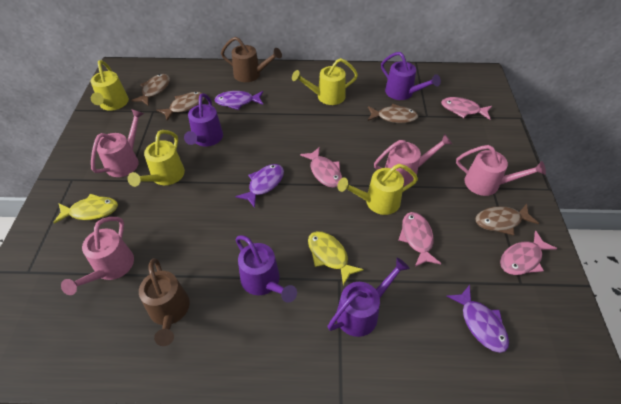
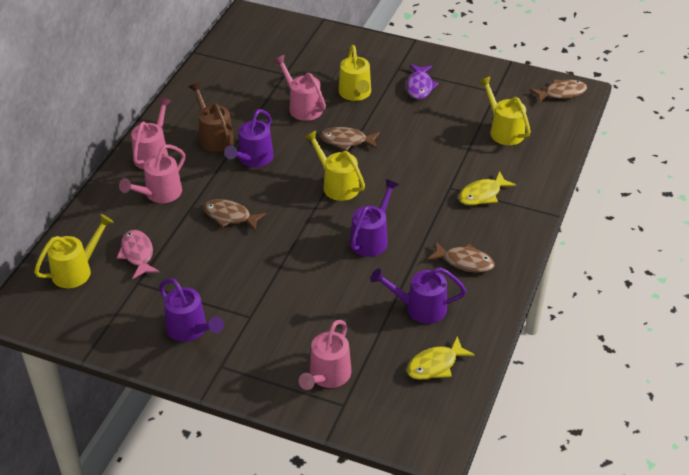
brown watering can: [139,258,190,346] [221,37,282,82] = 2 -> [189,82,234,152] = 1
pink fish: [300,147,342,188] [399,212,441,267] [441,97,492,120] [500,230,558,275] = 4 -> [117,230,160,279] = 1
purple fish: [214,91,263,110] [236,164,284,208] [446,285,509,353] = 3 -> [406,64,439,99] = 1

